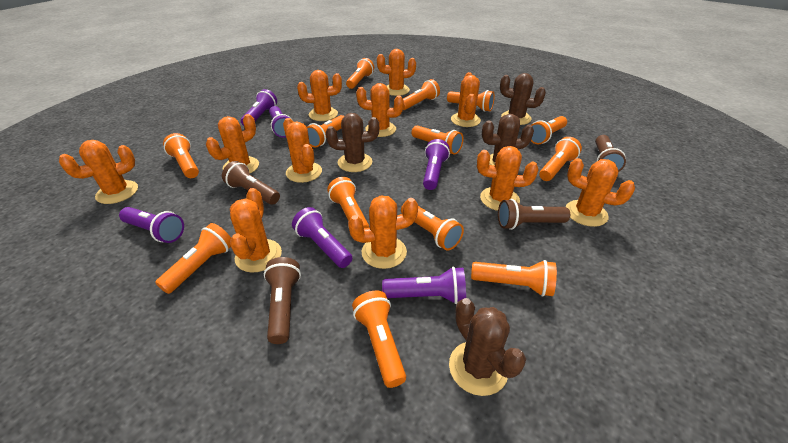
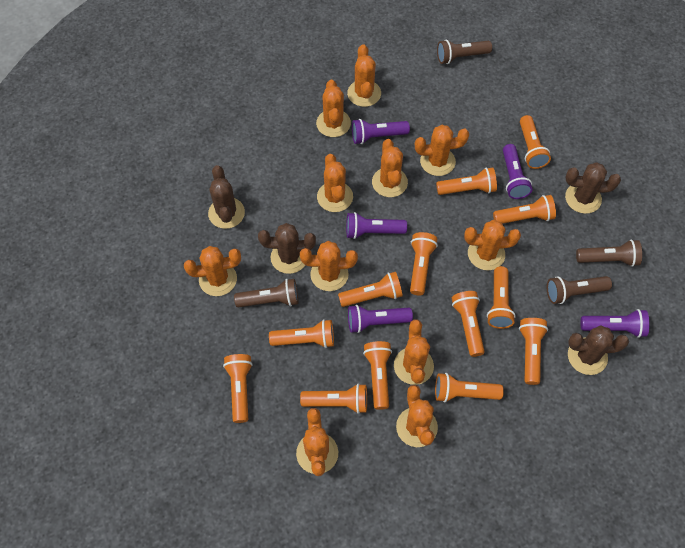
purple flashlight: [119,207,184,243] [241,89,277,126] [269,106,293,138] [292,207,352,268] [382,267,466,304] [423,139,450,190] = 6 -> [346,212,407,239] [348,305,413,333] [352,119,410,144] [503,144,532,199] [580,309,649,338] = 5

